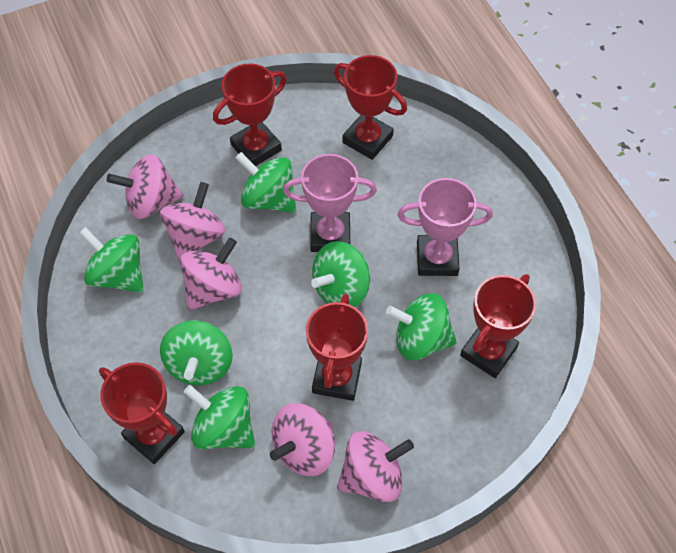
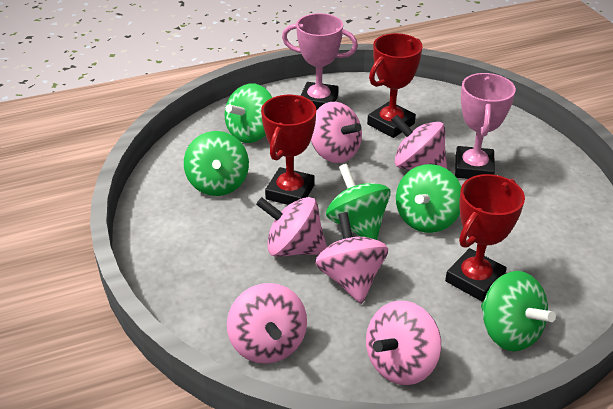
green spinning top: [79,227,143,293] [160,320,233,385] [184,385,255,449] [235,152,296,213] [311,241,370,307] [386,293,457,360] = 6 -> [184,131,249,196] [224,84,272,143] [326,164,391,240] [396,164,461,233] [481,271,556,351] = 5
pink spinning top: [107,154,183,219] [160,182,225,262] [180,238,242,310] [270,403,335,476] [337,431,414,502] = 5 -> [227,283,307,364] [256,197,327,257] [311,102,362,163] [315,212,388,304] [366,301,441,385] [392,115,447,170] = 6
red trophy: [99,362,185,464] [213,64,287,166] [306,293,368,401] [334,55,407,160] [460,274,536,378] = 5 -> [261,95,316,205] [367,33,423,138] [445,174,525,302] = 3

